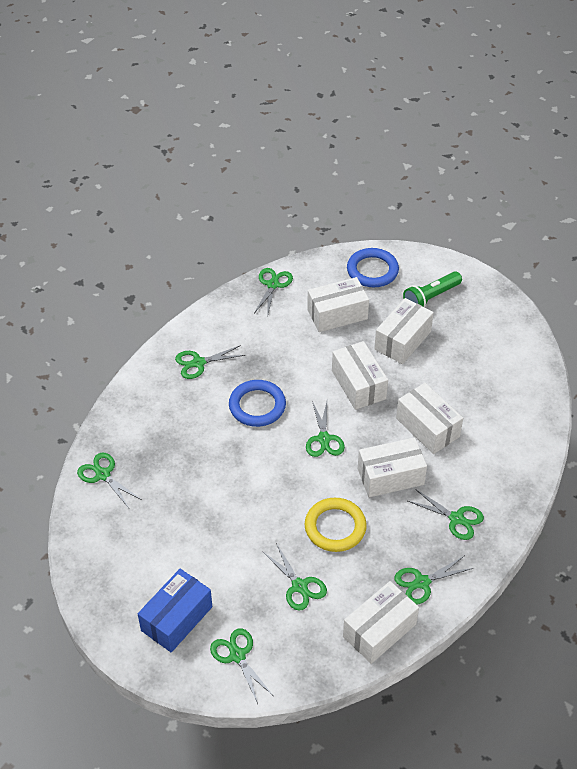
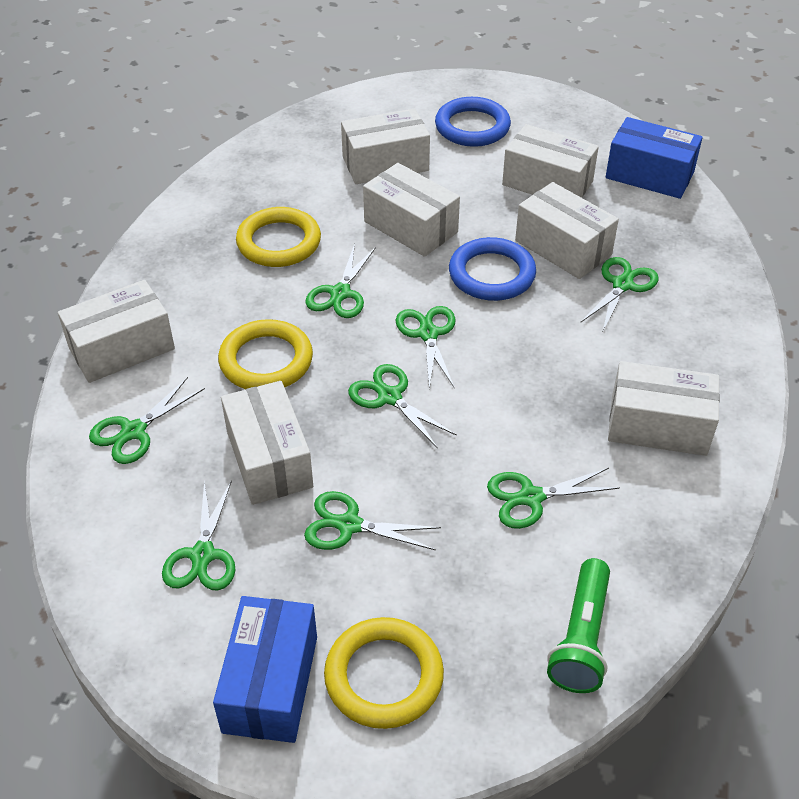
blue box: [138,569,212,653] = 1 -> [213,596,317,743] [606,117,703,199] = 2
white box: [307,277,369,332] [332,341,388,410] [343,581,419,664] [358,437,427,497] [374,298,434,364] [396,383,463,454] = 6 -> [58,280,175,383] [221,381,313,505] [341,108,430,184] [363,163,460,257] [502,124,599,198] [515,182,619,279] [608,361,720,456] = 7
yellow ring: [305,498,367,552] = 1 -> [218,319,313,389] [236,207,321,267] [324,617,444,729] = 3

